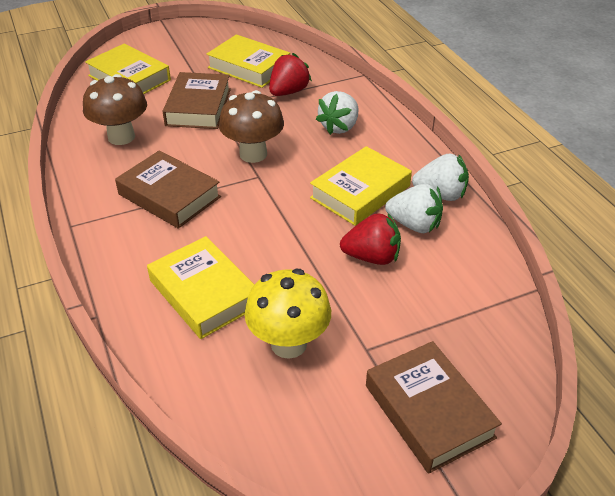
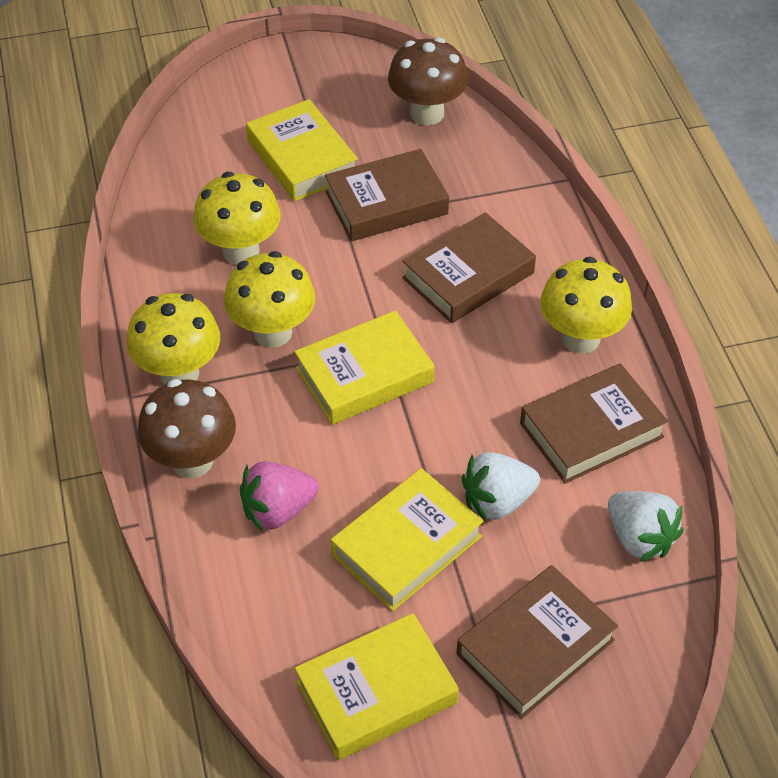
brown book: [115,150,221,229] [162,72,231,129] [366,341,502,474] = 3 -> [325,149,449,241] [402,212,536,323] [457,565,618,719] [520,363,668,483] = 4
pink strawberry: none = 0 -> [240,461,319,532] = 1
red strawberry: [269,53,312,96] [340,212,401,265] = 2 -> none = 0
white strawberry: [316,91,358,135] [385,184,443,233] [412,153,469,201] = 3 -> [462,452,540,521] [608,491,684,562] = 2
yellow mushroom: [244,269,331,359] = 1 -> [127,293,220,385] [193,172,281,265] [224,251,315,348] [540,257,632,354] = 4

